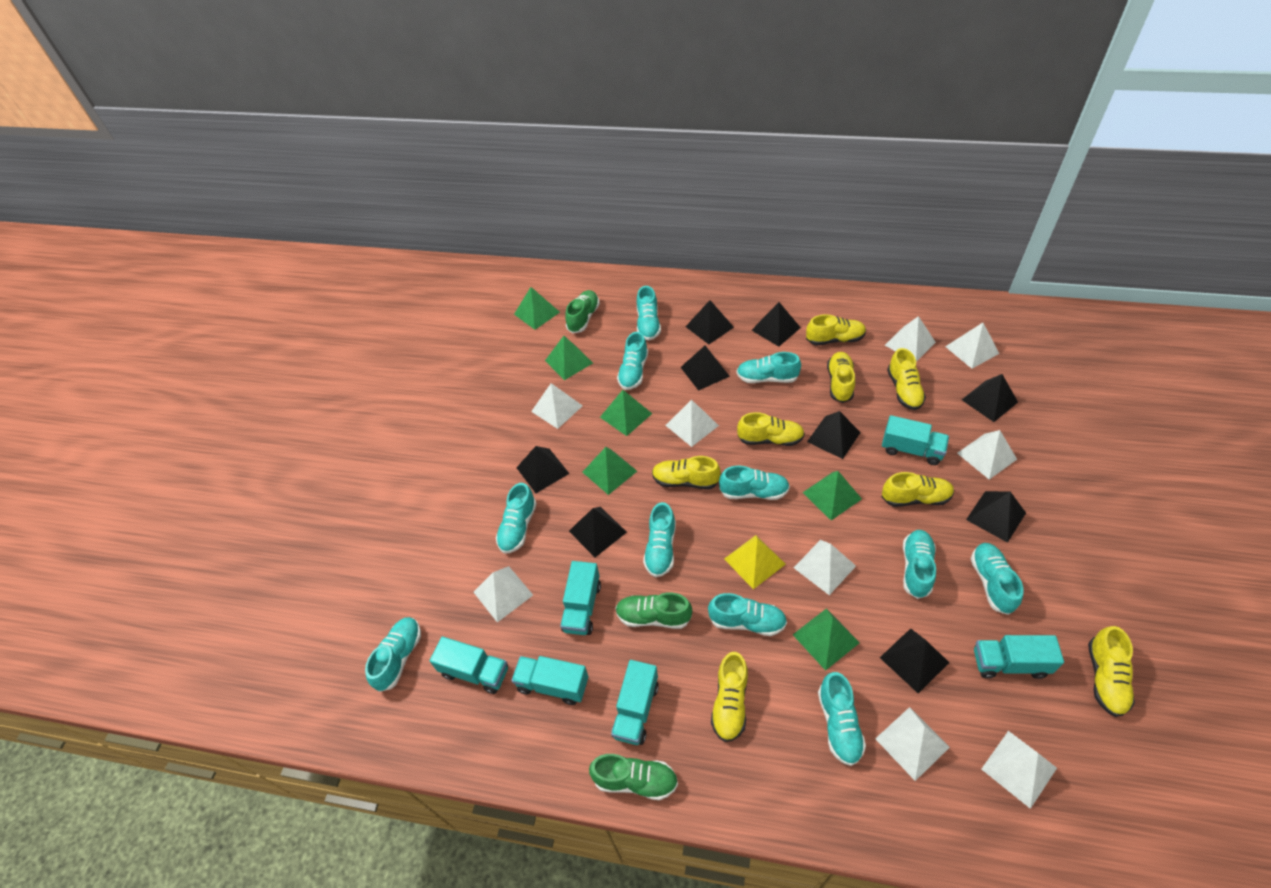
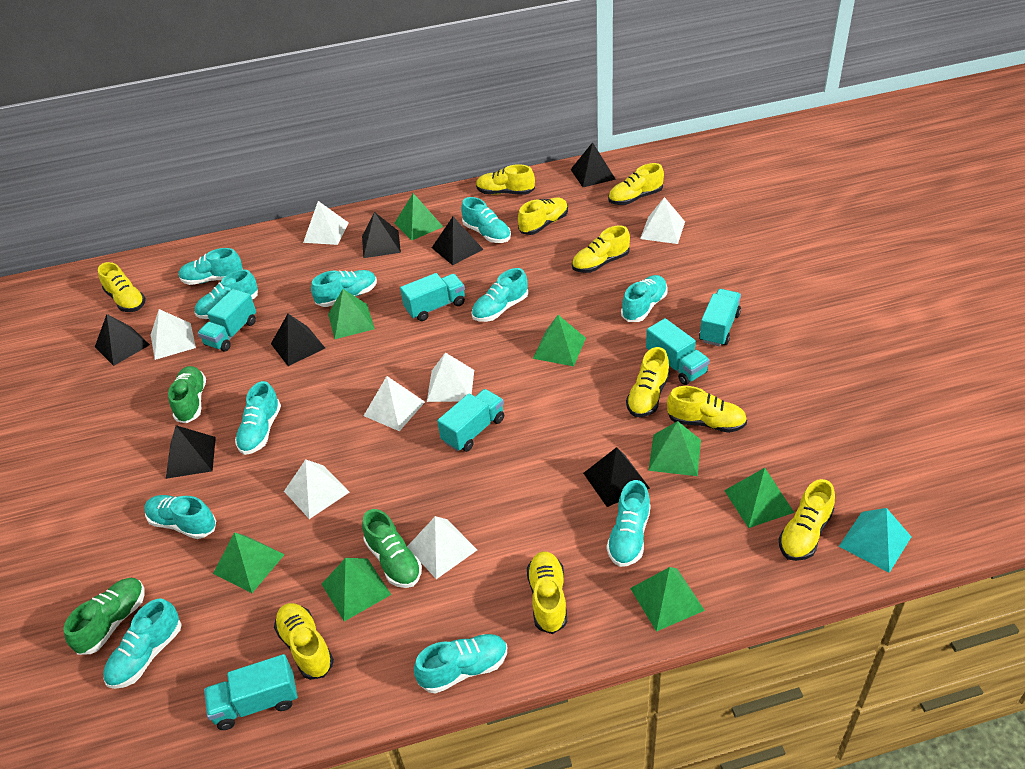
black pyramid: [517,446,570,493] [569,507,627,557] [680,346,730,391] [686,300,734,344] [752,302,801,347] [807,411,861,459] [880,628,949,694] [962,374,1018,422] [966,491,1026,543] = 9 -> [95,314,150,366] [166,425,216,479] [271,314,325,366] [362,212,401,258] [432,217,484,265] [571,142,616,187] [583,447,650,507] = 7
green pyramid: [514,287,560,330] [545,336,593,380] [582,447,637,495] [600,390,652,436] [793,608,860,671] [802,471,862,520] = 6 -> [213,532,285,593] [322,558,391,621] [328,289,375,339] [394,193,443,241] [533,315,586,366] [630,567,705,632] [648,421,701,476] [724,468,794,528] = 8
turquoise pyramid: none = 0 -> [839,508,912,573] = 1
white pyramid: [474,566,533,622] [531,383,583,429] [665,400,719,447] [794,540,856,595] [875,707,950,781] [885,316,936,362] [945,323,999,369] [957,430,1017,479] [981,731,1057,809] = 9 -> [151,309,196,360] [284,459,350,519] [303,201,349,245] [364,376,425,431] [407,516,477,579] [427,352,474,402] [640,197,685,244] = 7
yellow pyramid: [724,535,786,589] = 1 -> none = 0
yellow shoe: [652,456,721,489] [711,652,748,742] [737,412,805,446] [806,314,866,345] [827,352,855,403] [882,472,954,507] [887,348,926,410] [1088,626,1135,717] = 8 -> [98,262,146,312] [274,603,334,680] [476,164,535,195] [518,198,568,235] [527,551,567,634] [572,225,630,273] [608,163,664,205] [626,347,670,417] [667,386,747,433] [779,479,835,561] = 10

